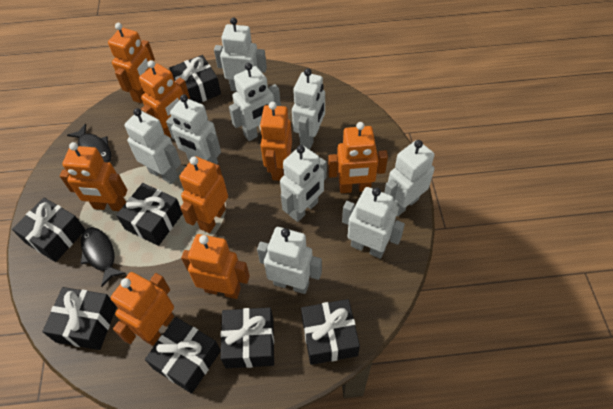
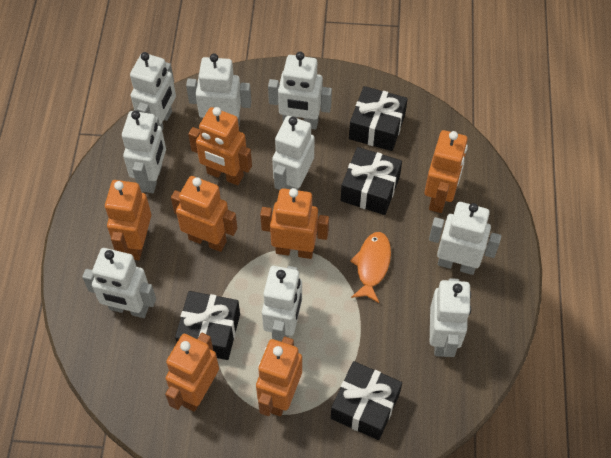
black fish: [67,124,112,162] [80,227,126,287] = 2 -> none = 0
black gift: [12,198,85,262] [42,287,117,350] [116,183,183,246] [145,317,221,394] [169,55,221,103] [220,307,274,368] [301,299,360,365] = 7 -> [175,291,240,360] [331,361,402,440] [341,147,402,215] [349,86,408,151] = 4
orange fish: none = 0 -> [350,232,391,304] = 1
orange robot: [60,142,127,211] [108,23,155,103] [111,272,174,346] [139,60,190,138] [179,156,228,233] [181,234,250,299] [260,102,292,181] [328,122,388,193] = 8 -> [105,180,151,261] [165,333,219,412] [171,176,237,252] [188,107,252,185] [256,337,302,416] [260,188,329,259] [424,130,468,213] = 7

